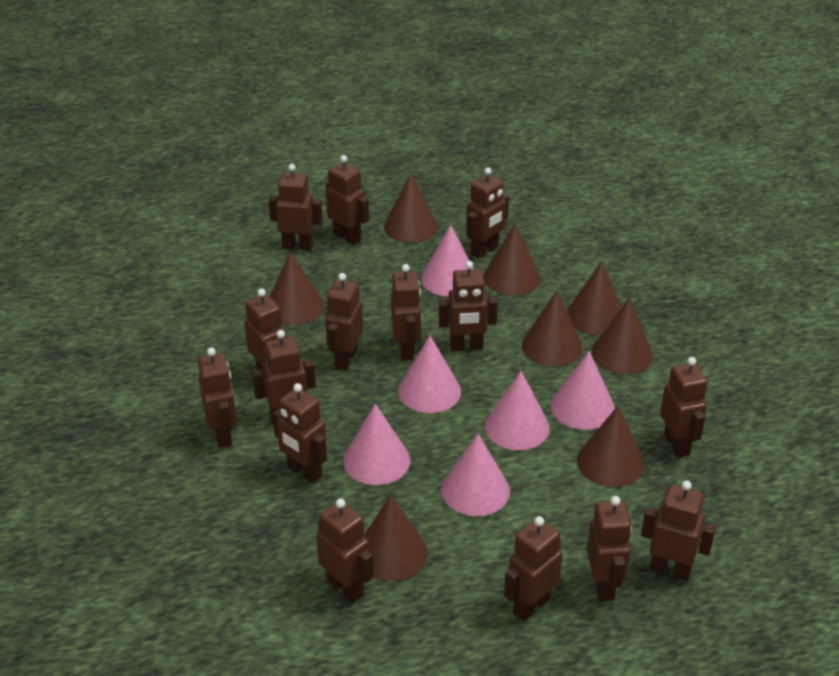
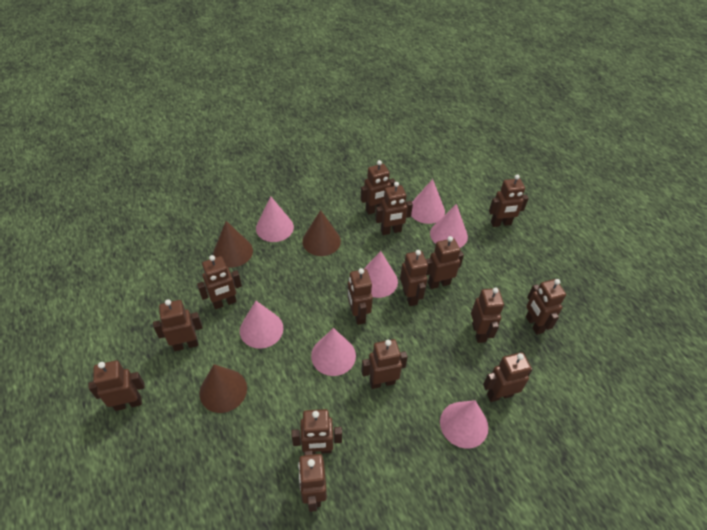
brown cone: [270,251,324,325] [364,495,428,581] [384,173,438,243] [484,223,541,296] [522,291,583,366] [567,261,622,335] [577,405,644,487] [592,298,653,374] = 8 -> [199,364,247,413] [213,221,253,267] [302,210,341,256] = 3
pink cone: [343,404,410,485] [398,336,461,413] [421,224,474,297] [441,434,510,516] [485,371,550,450] [551,351,615,430] = 6 -> [240,301,284,349] [256,197,294,242] [311,328,356,376] [364,251,398,298] [411,179,445,224] [430,204,468,248] [440,400,488,449] = 7

